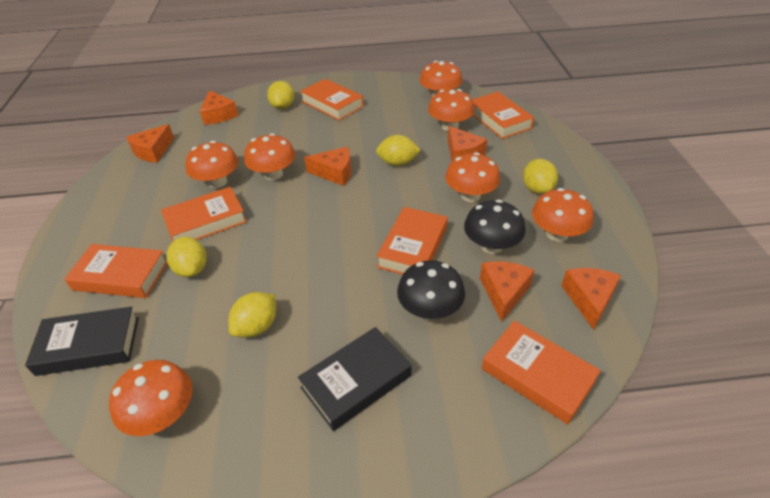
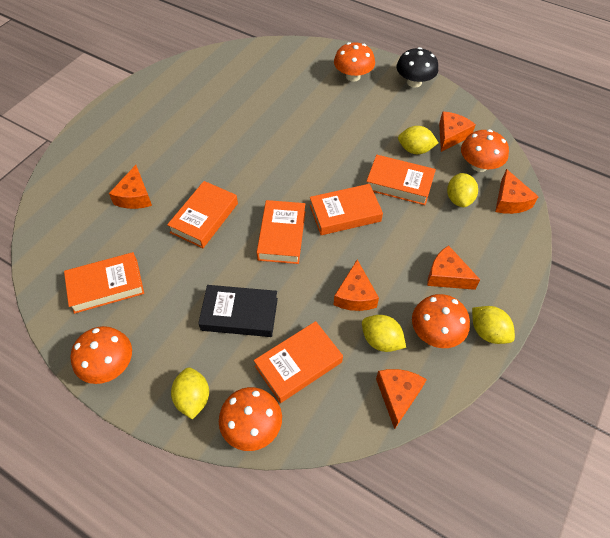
black book: [25,307,139,376] [298,327,412,431] = 2 -> [198,285,278,337] = 1
black mushroom: [397,260,465,320] [464,200,526,254] = 2 -> [397,47,438,87] = 1
orange mushroom: [109,360,193,436] [185,141,238,188] [244,133,295,180] [419,61,462,97] [428,89,475,131] [445,152,500,202] [532,188,593,242] = 7 -> [71,326,132,384] [219,387,282,451] [334,42,375,82] [412,294,470,348] [461,129,509,172] = 5

